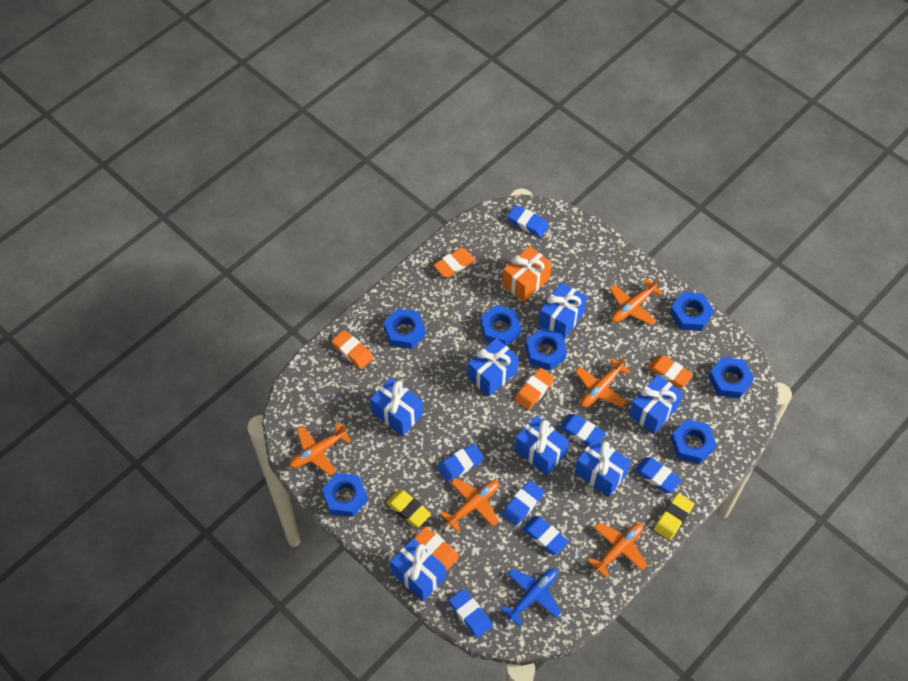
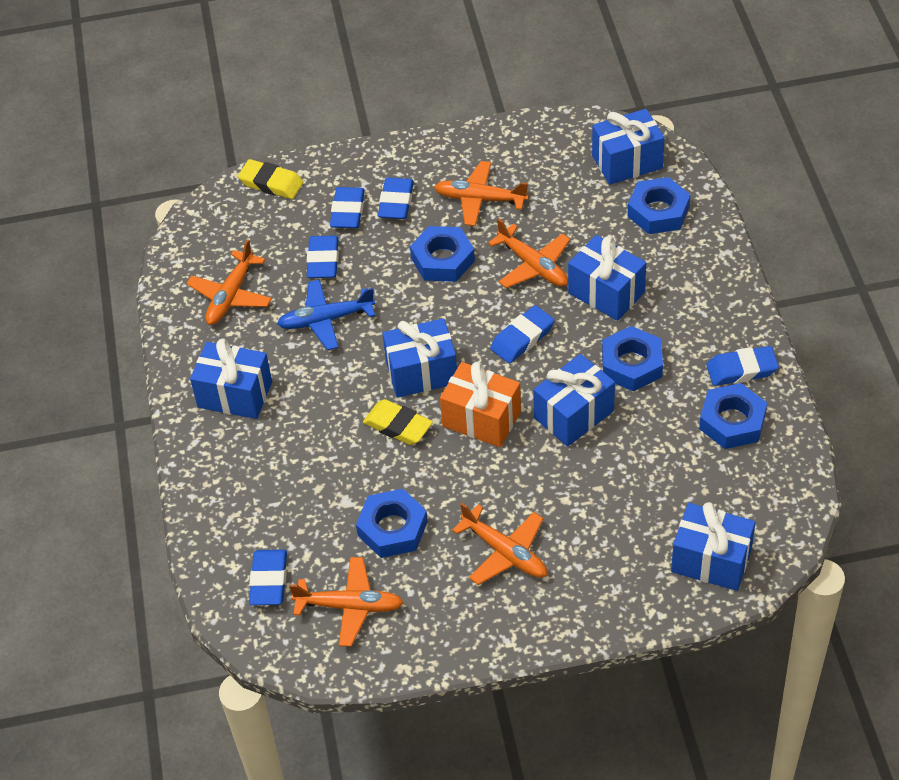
blue eraser: [437,444,484,482] [449,589,492,638] [502,480,544,526] [507,205,549,237] [522,516,569,555] [559,414,606,446] [635,457,682,493] = 7 -> [249,550,287,605] [306,235,339,278] [330,187,365,228] [378,177,414,219] [490,305,555,363] [706,346,779,386] = 6
blue gift: [370,377,423,436] [390,538,446,601] [468,338,519,396] [515,415,569,475] [539,282,587,339] [575,437,631,497] [629,375,683,434] = 7 -> [190,338,272,419] [382,318,457,398] [533,354,615,447] [568,235,646,321] [592,109,665,185] [671,502,755,591] = 6
blue nut: [322,473,368,517] [383,308,425,349] [480,305,521,346] [525,328,567,370] [670,292,714,331] [671,419,716,464] [708,357,754,399] = 7 -> [356,489,428,558] [410,226,475,282] [602,326,663,391] [628,177,691,234] [699,383,767,449] = 5
orange eraser: [331,330,373,369] [414,527,459,571] [433,248,475,278] [515,368,555,410] [648,355,693,387] = 5 -> none = 0

